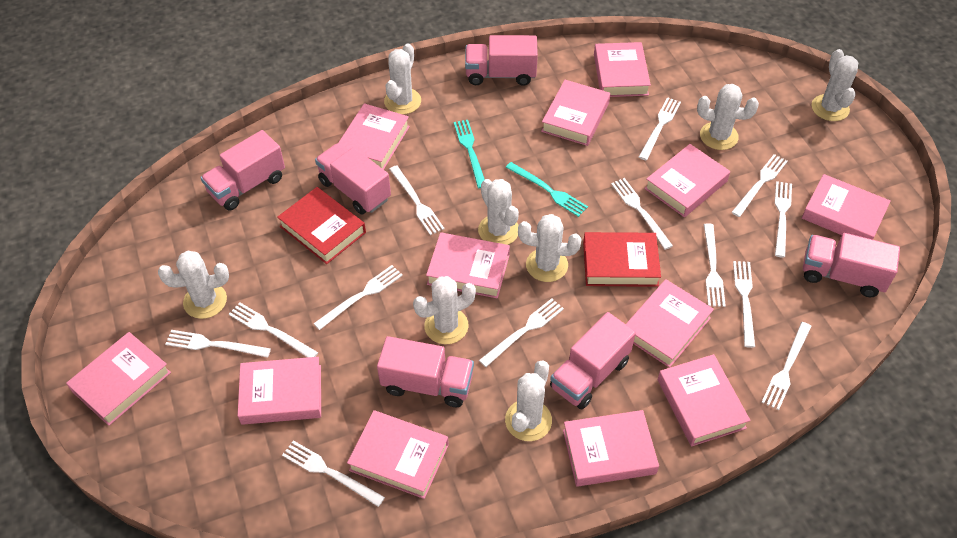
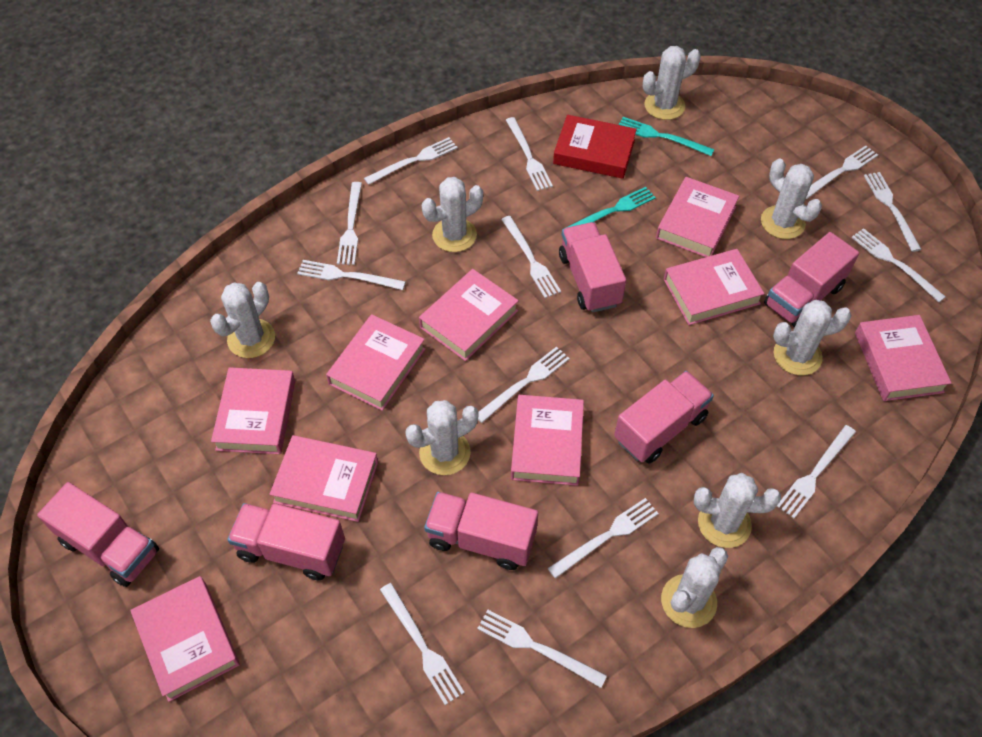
pink book: [66,332,171,426] [238,357,321,425] [338,103,410,170] [347,410,449,499] [426,232,510,298] [541,80,610,146] [563,410,659,487] [594,42,651,97] [626,279,714,368] [644,144,730,217] [658,354,751,446] [802,174,891,240] = 12 -> [130,576,240,702] [211,367,295,454] [270,435,378,522] [326,314,425,411] [419,269,519,361] [511,395,584,486] [656,177,739,257] [664,249,765,325] [855,315,951,401] = 9
red book: [277,187,366,264] [583,232,661,287] = 2 -> [553,115,637,179] = 1

